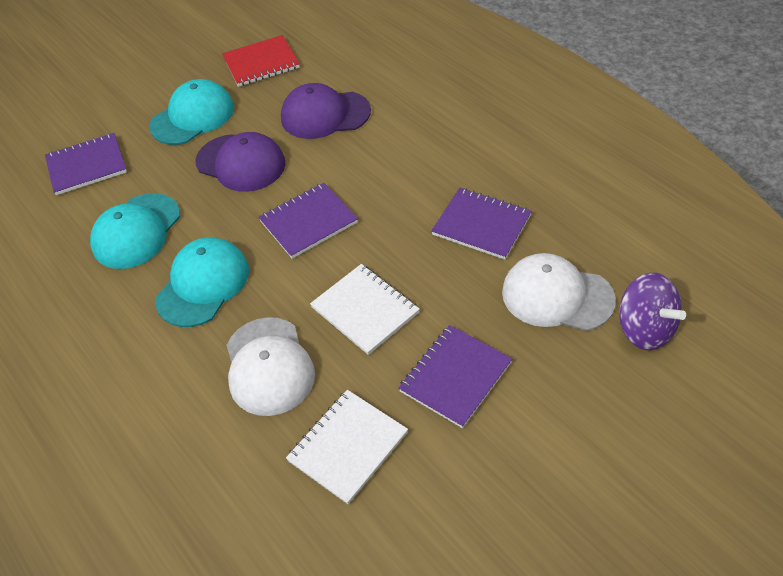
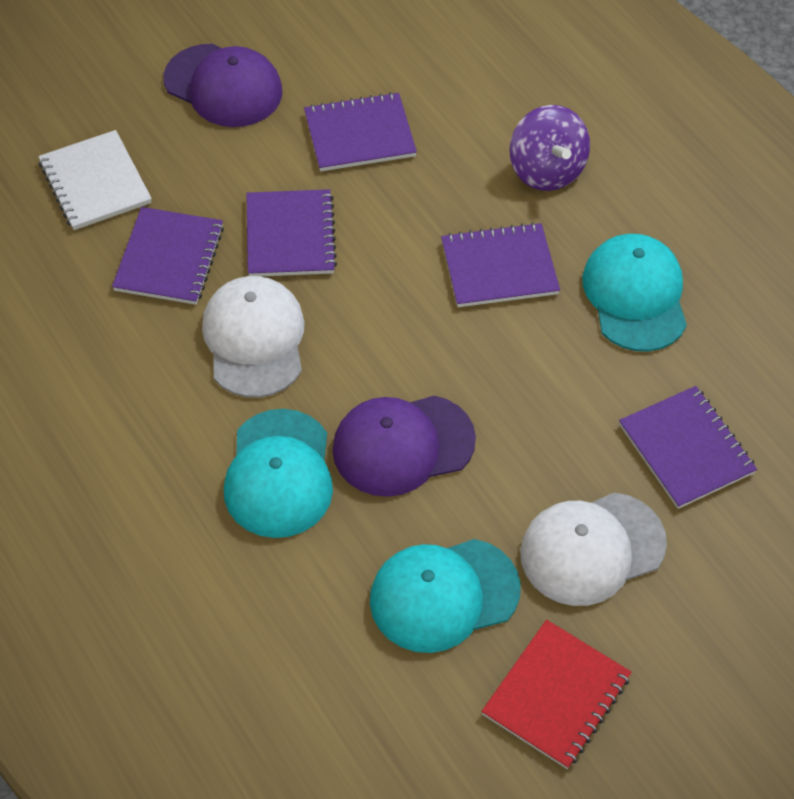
purple notebook: [45,133,127,195] [258,183,358,258] [398,325,512,428] [431,188,532,260] = 4 -> [112,207,224,305] [246,189,337,276] [304,92,417,171] [441,222,560,307] [619,386,757,509] = 5
white notebook: [286,390,408,504] [310,264,420,355] = 2 -> [38,130,152,230] = 1

